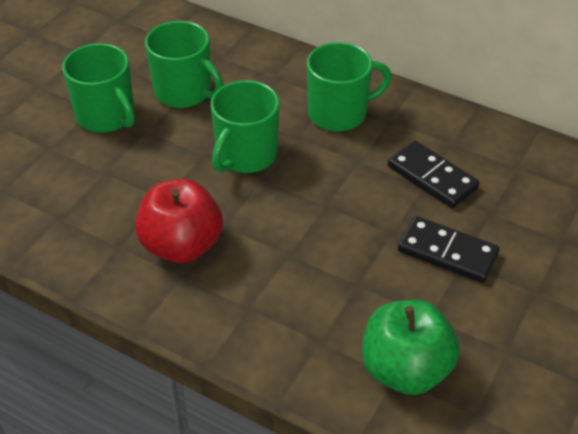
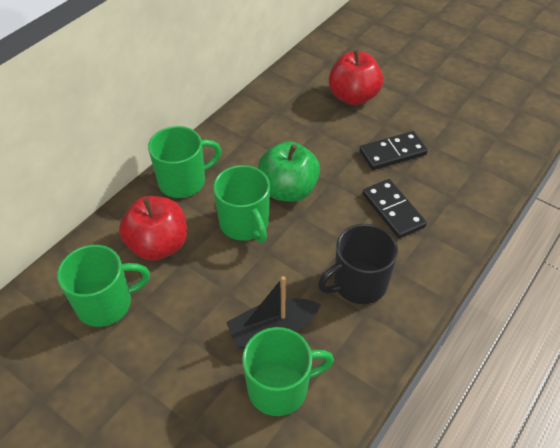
black boat: none = 0 -> [226,276,321,349] = 1
black mug: none = 0 -> [318,224,398,304] = 1
red apple: [135,179,223,263] = 1 -> [119,196,187,261] [329,50,383,105] = 2

